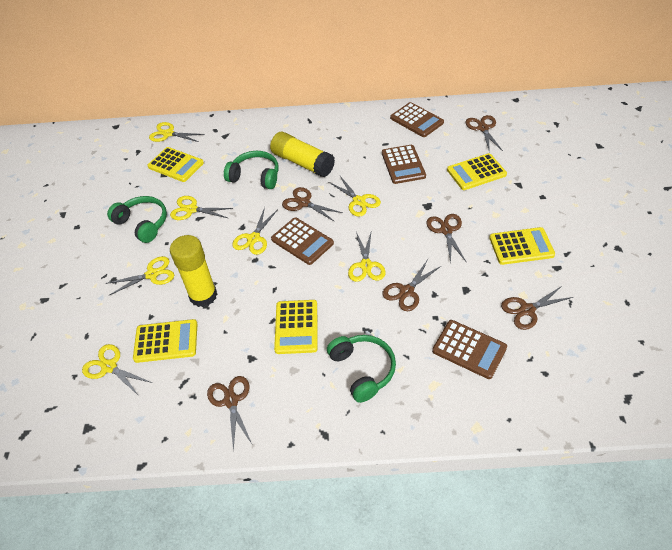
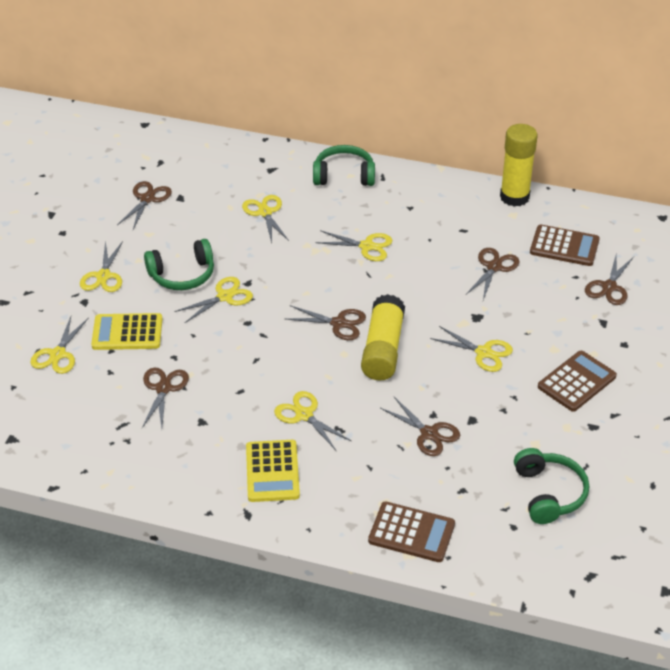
brown calculator: [271,218,334,265] [382,145,426,184] [390,102,444,137] [432,320,507,379] = 4 -> [368,501,455,562] [530,225,600,266] [538,351,617,412] = 3
yellow calculator: [133,319,197,363] [147,147,204,182] [274,300,318,354] [447,153,507,190] [489,227,555,265] = 5 -> [91,313,162,350] [246,440,300,502] = 2

